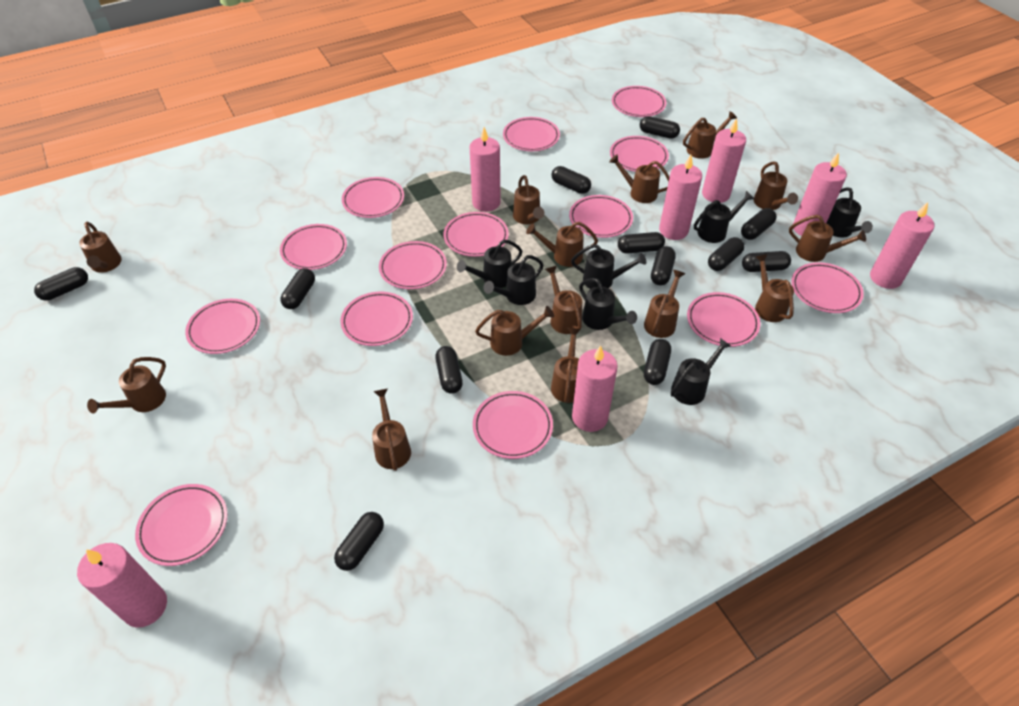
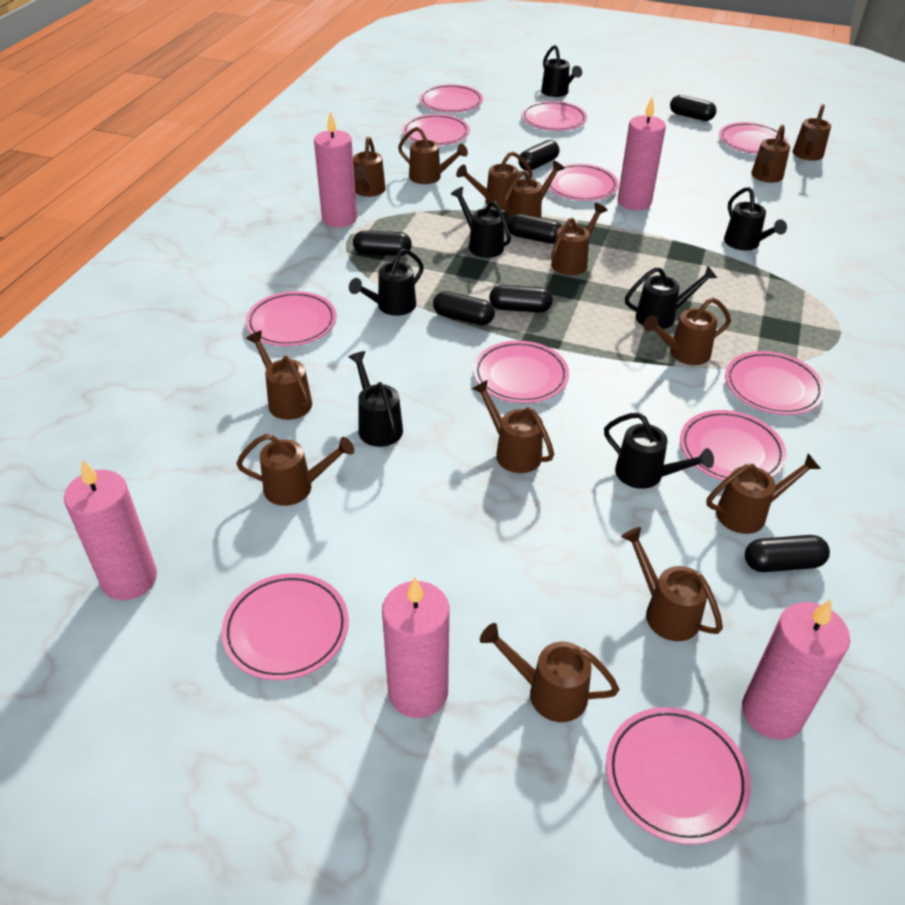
black capsule: [34,267,88,301] [280,268,315,309] [334,512,384,571] [435,346,463,394] [551,166,591,194] [618,232,665,254] [640,116,680,139] [644,339,671,385] [651,246,676,286] [708,237,744,271] [741,208,777,240] [742,251,791,272] = 12 -> [353,231,412,256] [433,291,495,325] [489,285,553,313] [507,214,562,244] [518,140,559,171] [670,95,716,121] [745,535,830,572] = 7
pink candle: [77,543,167,628] [470,127,501,212] [572,345,618,432] [659,155,702,240] [702,118,746,203] [793,152,847,236] [870,202,934,289] = 7 -> [64,459,157,600] [314,111,357,228] [382,577,449,718] [618,98,666,210] [742,599,850,740] = 5
pink plate: [135,484,227,566] [185,299,260,354] [280,224,347,270] [340,292,413,346] [342,177,404,218] [379,241,447,289] [444,212,509,257] [473,391,553,459] [503,117,560,151] [569,195,633,238] [610,136,669,172] [612,86,666,117] [687,292,760,347] [791,262,864,313] = 14 -> [222,573,349,680] [246,291,336,346] [402,114,470,146] [419,84,483,113] [473,341,569,403] [521,101,587,131] [545,164,619,201] [606,707,751,845] [680,410,787,481] [719,122,789,154] [725,351,825,415] = 11

